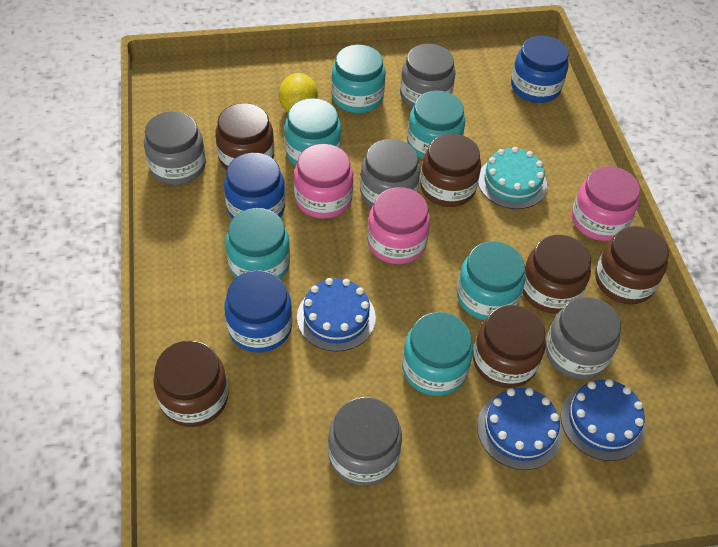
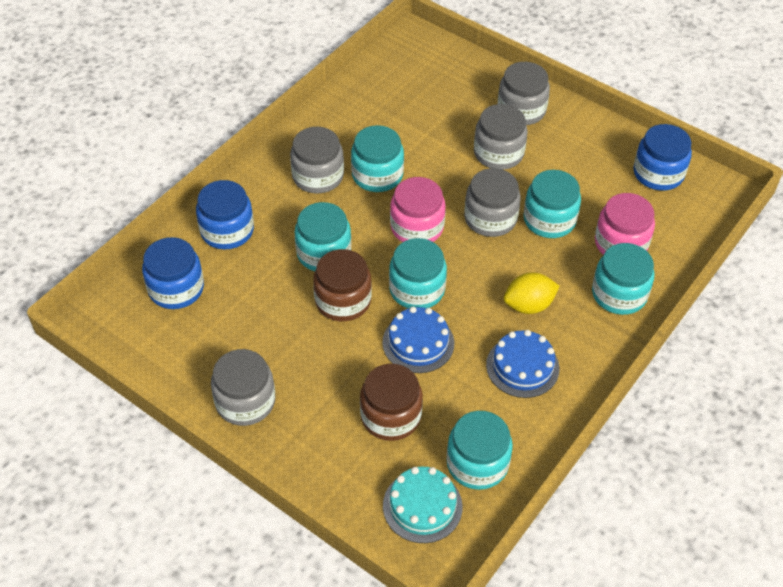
blue cake: [297,278,376,352] [477,388,562,470] [560,379,646,461] = 3 -> [382,307,454,373] [486,330,559,398] = 2
brown jar: [153,340,228,427] [215,103,274,170] [420,133,481,207] [473,305,546,388] [522,235,591,314] [595,226,669,304] = 6 -> [313,249,372,321] [360,364,423,441] = 2
pink jar: [294,144,354,219] [367,187,430,264] [572,166,640,241] = 3 -> [390,177,446,242] [595,193,655,255] = 2

